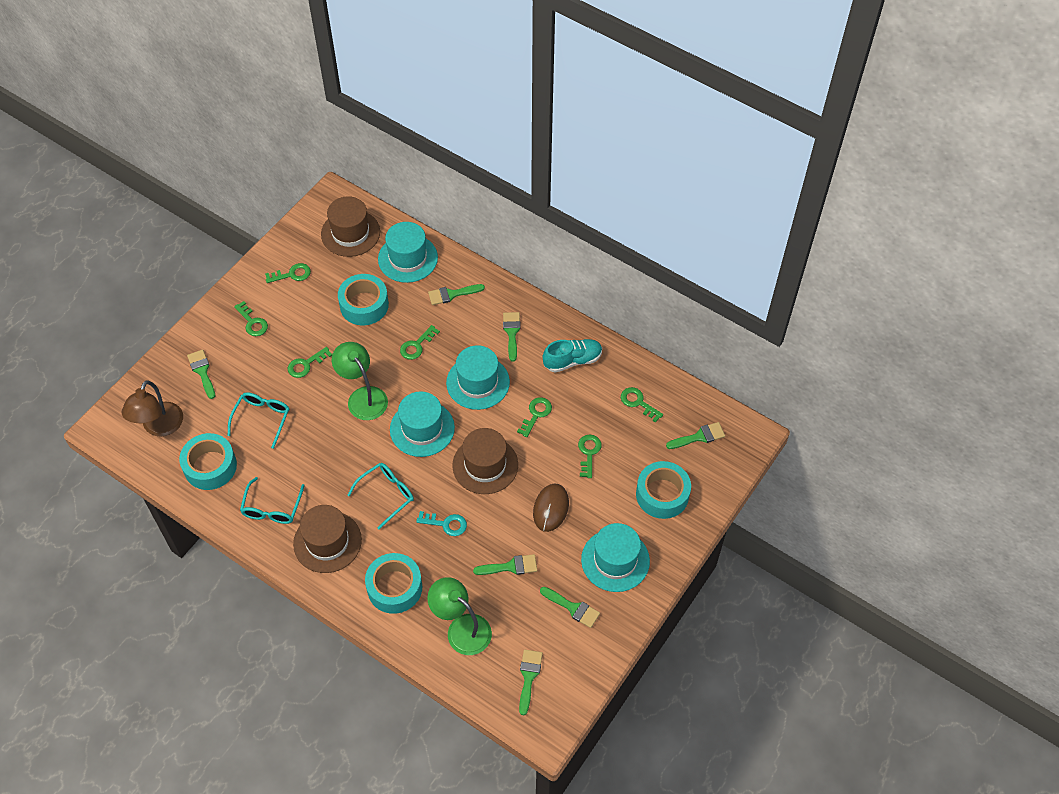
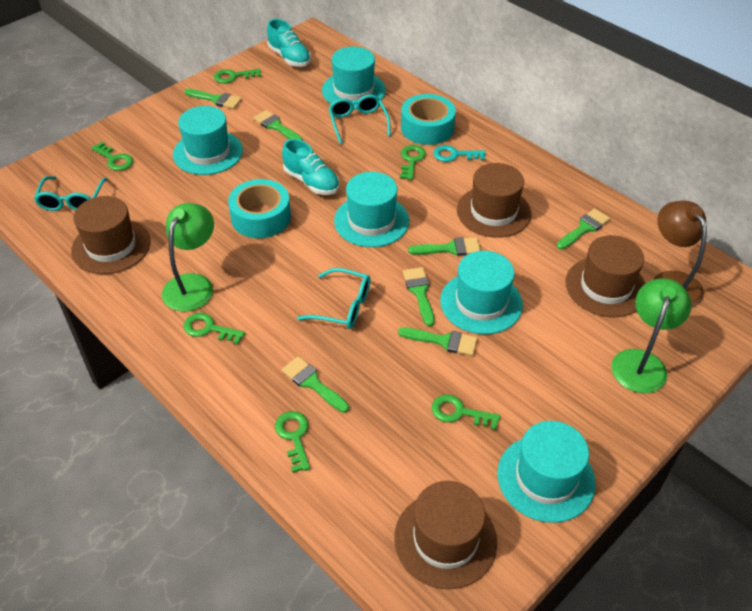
brown hat: [293,505,362,573] [321,196,380,257] [452,428,518,494] = 3 -> [71,196,151,274] [394,481,497,589] [457,163,531,238] [565,235,646,317] = 4
brown mouse: [533,484,569,532] = 1 -> none = 0
green key: [234,301,268,336] [265,263,311,283] [288,347,332,378] [400,325,440,360] [517,397,552,437] [578,435,602,478] [621,387,663,423] = 7 -> [91,142,133,171] [183,313,245,345] [214,69,261,83] [275,411,310,473] [400,145,426,180] [432,394,500,430] = 6
turquoise hat: [378,222,438,283] [390,392,455,457] [446,345,510,410] [581,523,650,592] = 4 -> [173,106,243,175] [322,46,386,110] [334,172,409,247] [440,251,523,334] [497,421,596,523] = 5
turquoise shoe: [543,339,602,373] = 1 -> [267,19,311,67] [282,139,340,195] = 2
turquoise tape: [179,433,237,490] [338,274,389,325] [365,553,422,614] [636,461,691,519] = 4 -> [228,179,291,238] [401,94,456,145] = 2

